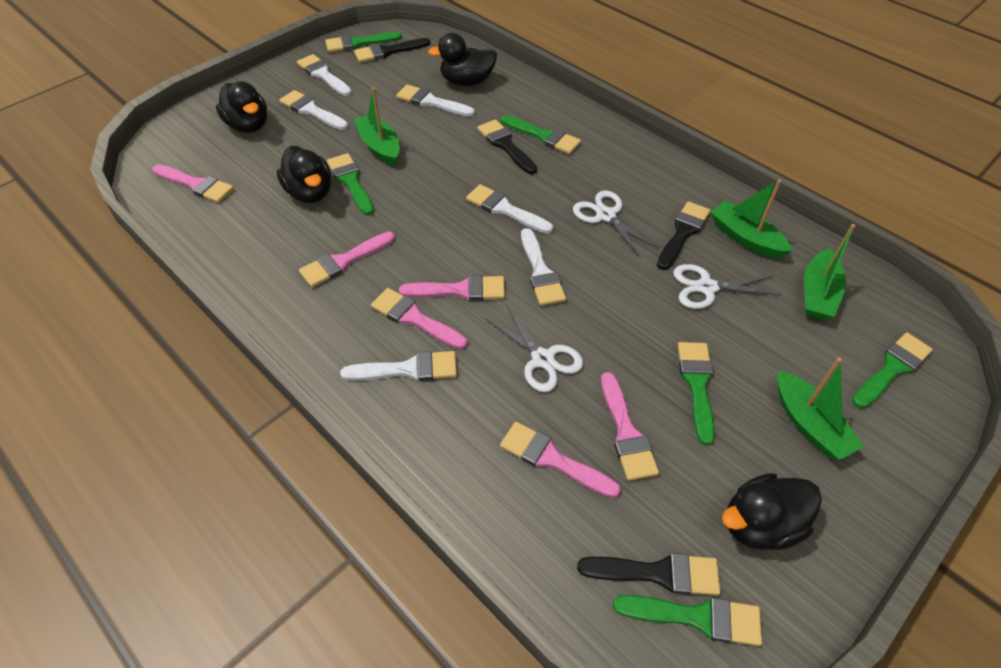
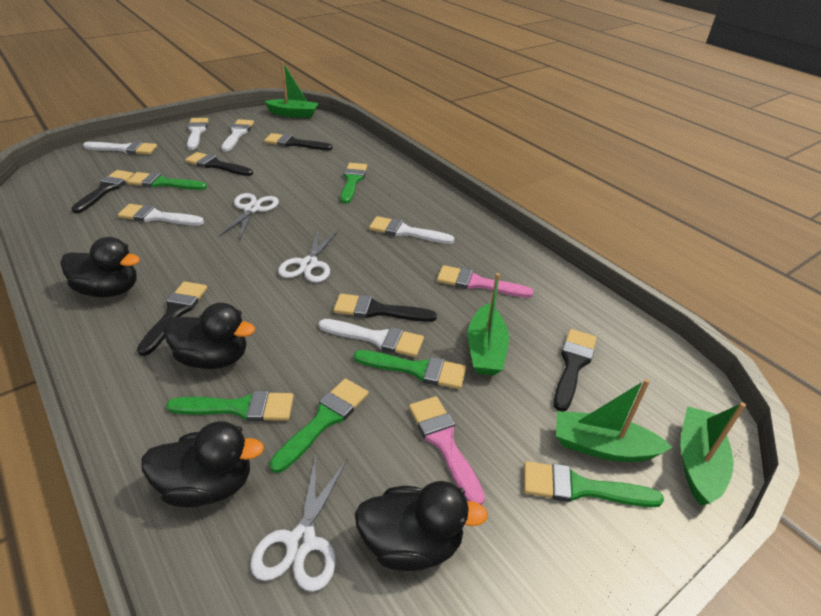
black brush: [354,38,431,63] [477,120,537,174] [577,553,721,596] [657,201,711,270] = 4 -> [71,170,134,213] [137,282,207,356] [185,152,253,176] [264,133,333,150] [333,294,437,322] [554,329,597,411] = 6
pink brush: [153,164,234,203] [299,232,395,287] [371,288,467,350] [399,275,505,301] [500,422,621,498] [601,372,659,481] = 6 -> [409,396,485,505] [437,265,534,298] = 2

